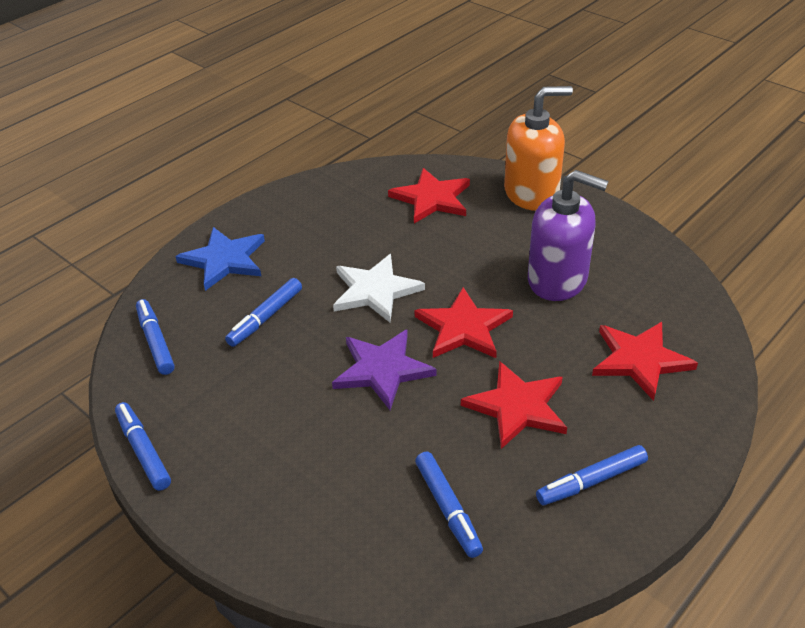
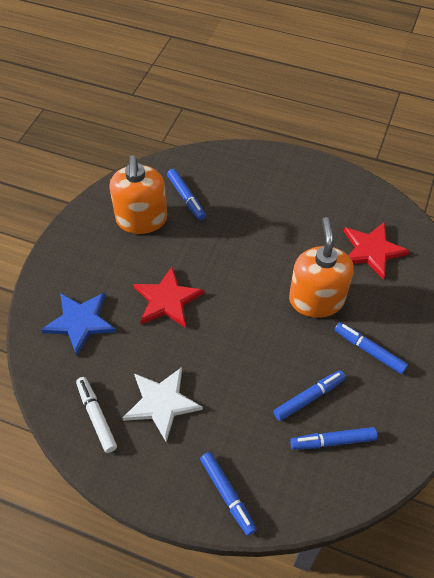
orange soap dispenser: [504,86,573,211] = 1 -> [109,155,167,234] [289,217,354,318] = 2
purple soap dispenser: [528,170,608,301] = 1 -> none = 0
purple star: [332,330,437,410] = 1 -> none = 0
red star: [388,168,470,224] [415,287,513,358] [461,361,567,449] [592,322,698,401] = 4 -> [133,267,204,328] [344,222,410,280] = 2
white marker: none = 0 -> [76,377,117,453] = 1

